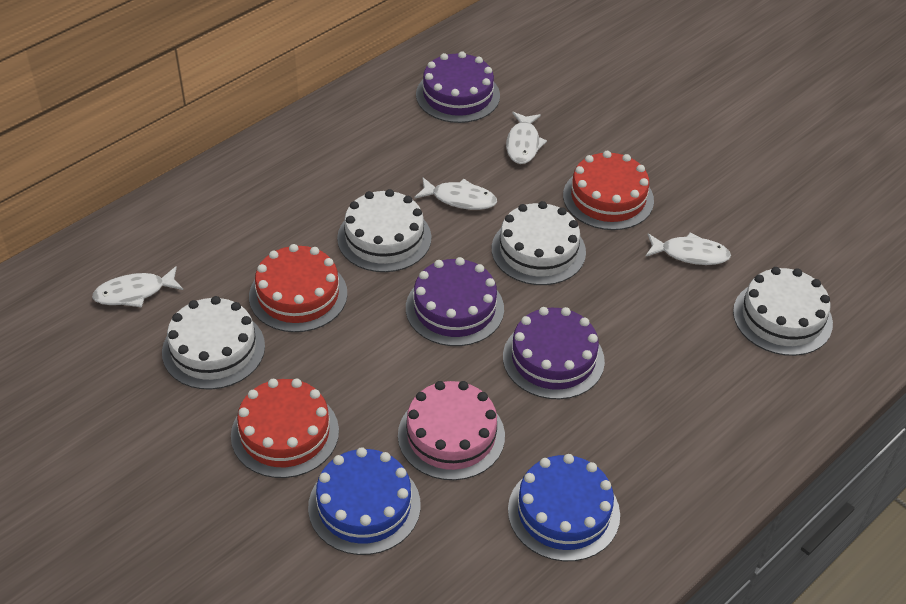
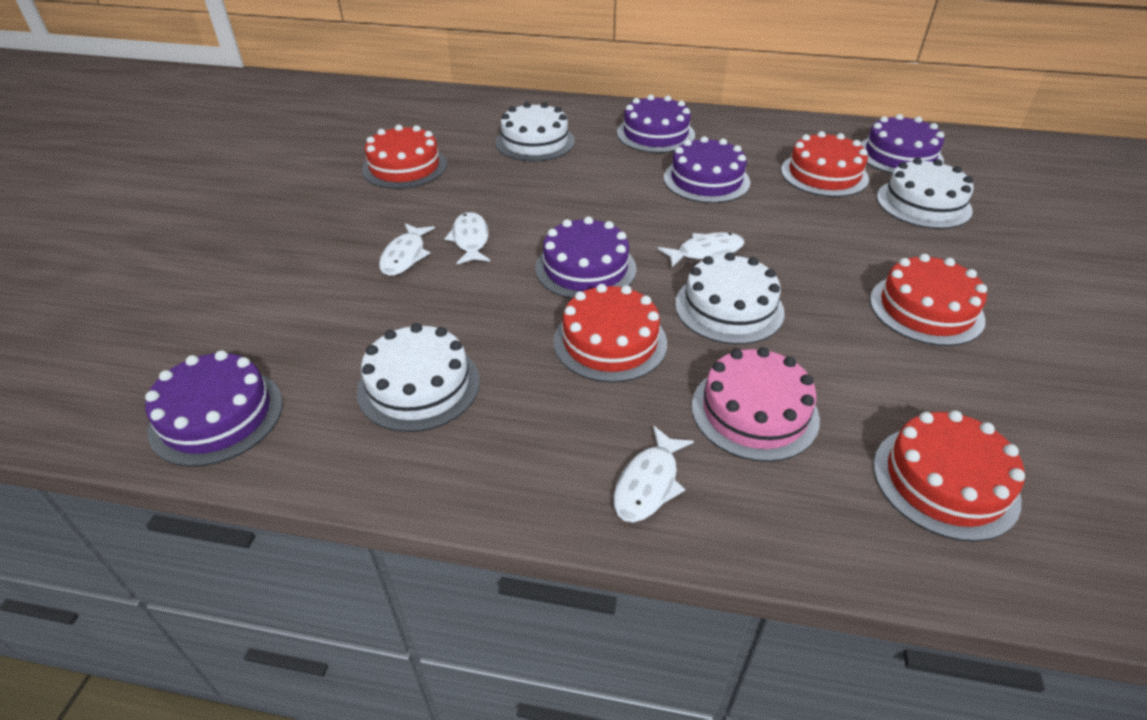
blue cake: [308,447,421,555] [508,454,620,561] = 2 -> none = 0
purple cake: [406,257,504,346] [416,51,500,123] [503,307,605,399] = 3 -> [145,350,283,467] [535,216,636,299] [617,95,695,153] [664,136,750,203] [861,114,944,174] = 5
red cake: [231,378,339,478] [249,244,347,332] [563,151,654,230] = 3 -> [362,125,447,189] [553,284,667,383] [781,131,869,197] [870,254,987,346] [873,410,1025,542] = 5

